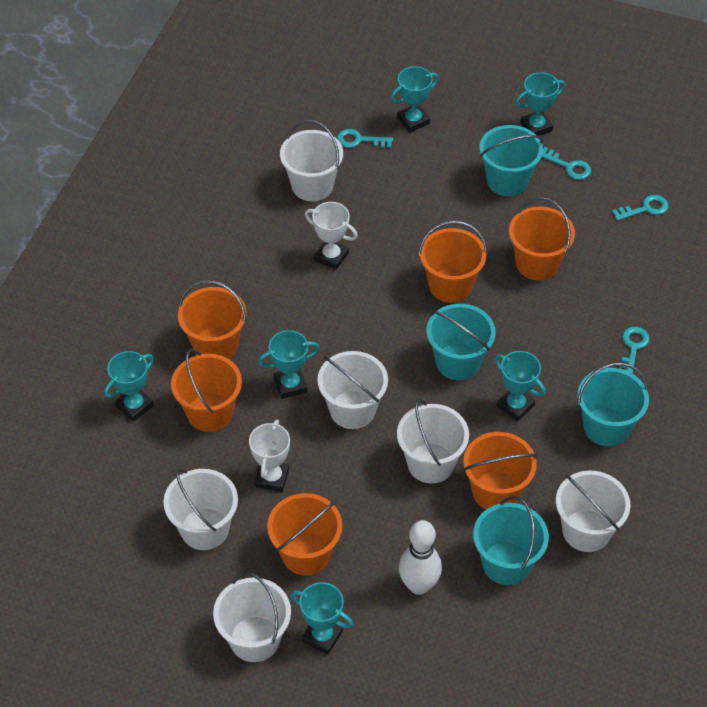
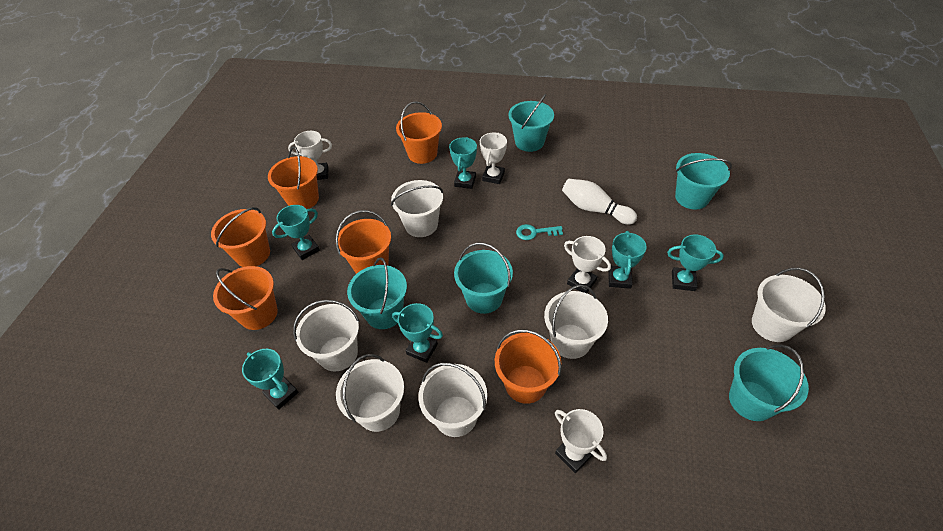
turquoise bucket: [426,304,496,380] [473,496,549,585] [479,125,543,196] [578,363,649,446] = 4 -> [347,257,407,329] [454,243,513,314] [508,94,554,152] [675,153,732,210] [729,345,809,421] = 5
turquoise key: [337,129,393,148] [542,147,591,180] [612,195,669,221] [619,327,650,374] = 4 -> [516,224,563,240] = 1
white trophy: [249,420,290,492] [305,202,358,270] = 2 -> [288,131,332,180] [480,132,507,184] [555,409,607,473] [564,236,611,293] = 4

